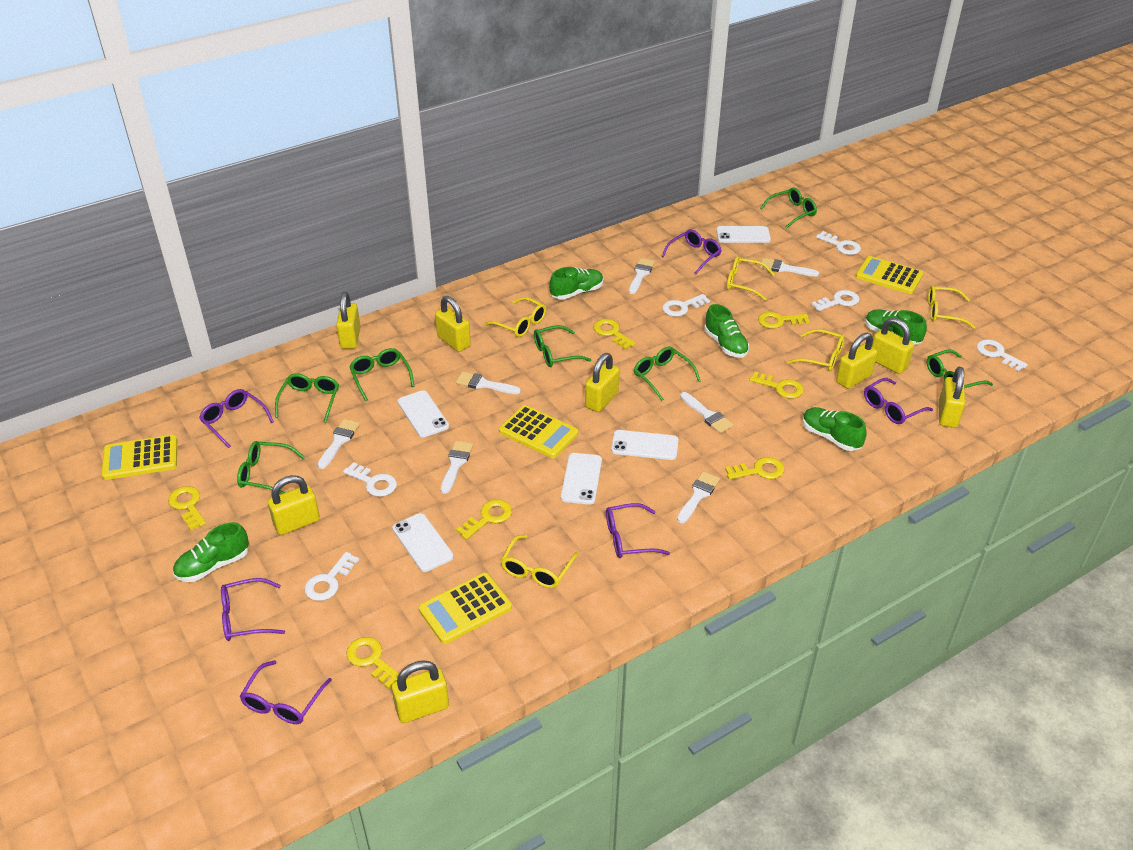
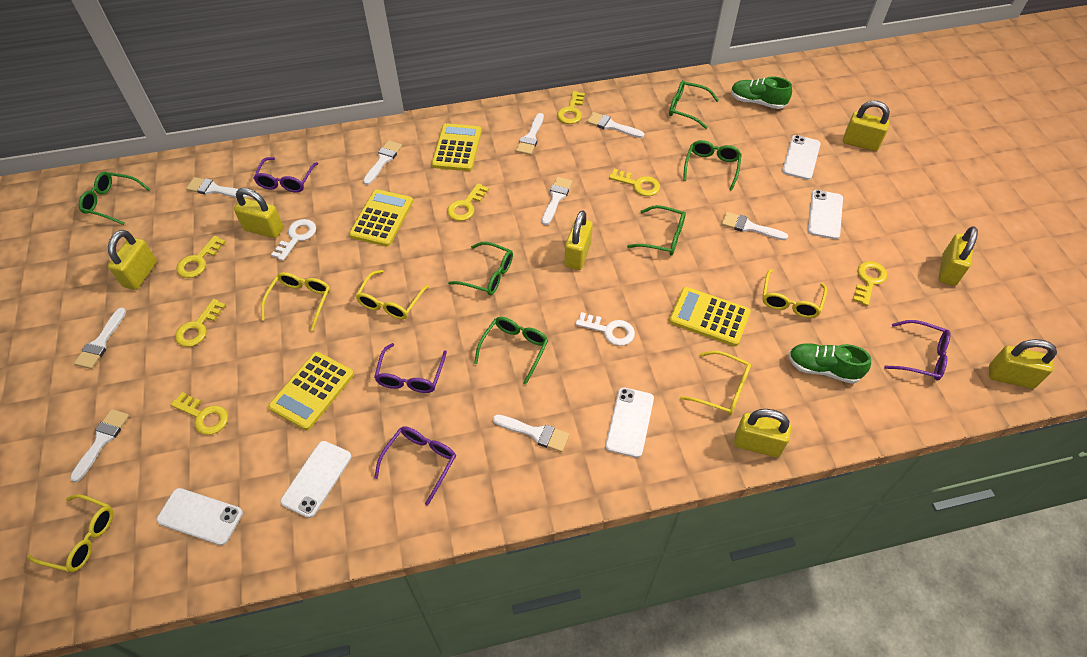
green glasses: [237,441,305,494] [275,373,339,422] [349,348,414,401] [534,325,591,367] [634,347,701,401] [760,188,817,229] [927,349,993,388] = 7 -> [78,172,150,225] [448,242,513,295] [474,317,548,385] [627,205,686,255] [669,80,719,129] [683,140,742,191] = 6
green shoe: [173,522,249,582] [549,267,604,300] [704,304,749,358] [803,407,867,451] [865,310,927,345] = 5 -> [731,76,792,109] [788,343,871,384] = 2
purple glasses: [199,389,274,448] [221,578,285,641] [240,660,332,724] [606,503,670,558] [661,229,722,274] [864,378,933,424] = 6 -> [254,157,318,193] [374,343,447,393] [374,426,456,506] [884,320,951,381] = 4
white brush: [317,419,360,469] [441,441,473,494] [456,372,521,394] [629,258,655,294] [677,471,720,523] [680,392,733,433] [760,258,819,277] = 7 -> [70,409,130,482] [74,307,126,369] [186,177,248,198] [363,140,402,185] [493,415,569,452] [516,113,544,155] [542,177,573,225] [587,112,644,138] [721,212,788,240] = 9
white key: [305,552,359,601] [343,462,397,497] [662,294,710,317] [812,290,860,311] [816,231,861,255] [977,339,1028,371] = 6 -> [271,219,316,261] [576,312,635,346] = 2
yellow padlock: [268,475,320,535] [336,292,361,349] [392,660,449,723] [435,296,471,352] [585,353,619,412] [836,333,877,389] [872,318,914,374] [939,367,965,428] = 8 -> [108,230,157,290] [234,188,283,238] [564,210,593,270] [734,409,791,458] [843,101,890,151] [938,226,978,286] [989,339,1057,389] = 7

